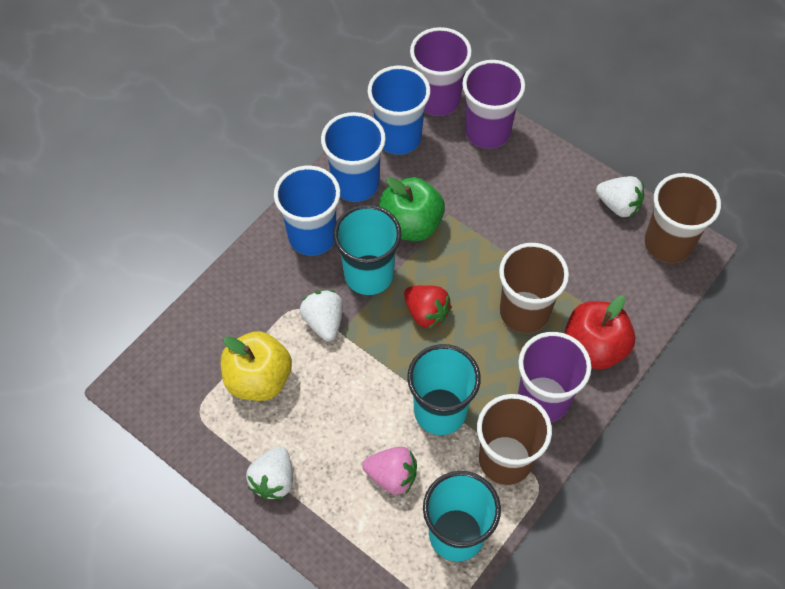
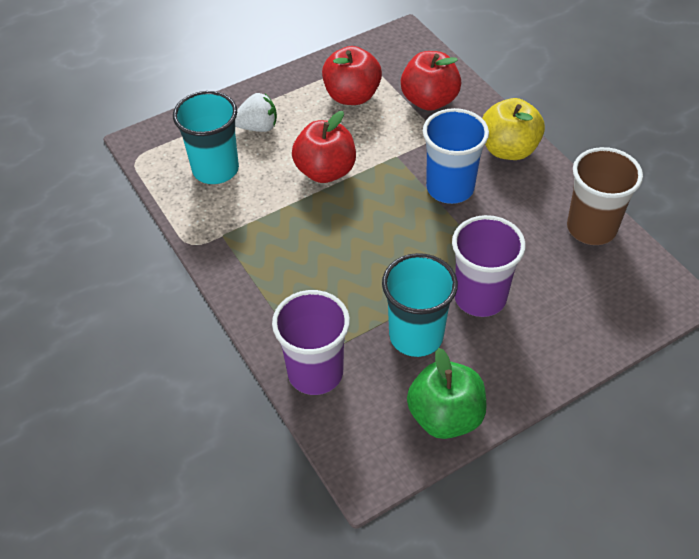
blue cup: [274,166,340,256] [321,112,386,202] [368,66,430,155] = 3 -> [423,108,489,204] = 1
brown cup: [477,394,552,485] [499,243,569,333] [644,173,721,263] = 3 -> [567,147,643,245] = 1
pink strawberry: [363,447,417,495] = 1 -> none = 0
purple cup: [410,27,472,116] [462,60,525,149] [518,332,592,422] = 3 -> [272,290,350,395] [452,215,526,317] = 2
red apple: [565,296,635,370] = 1 -> [292,111,356,183] [322,46,382,105] [401,51,461,111] = 3
red strawberry: [404,285,452,329] = 1 -> none = 0
turquoise cup: [333,205,401,295] [407,344,481,435] [423,471,501,562] = 3 -> [173,91,239,184] [382,253,458,357] = 2
white strawberry: [246,446,293,499] [300,290,343,341] [596,176,644,217] = 3 -> [235,93,277,132] = 1

